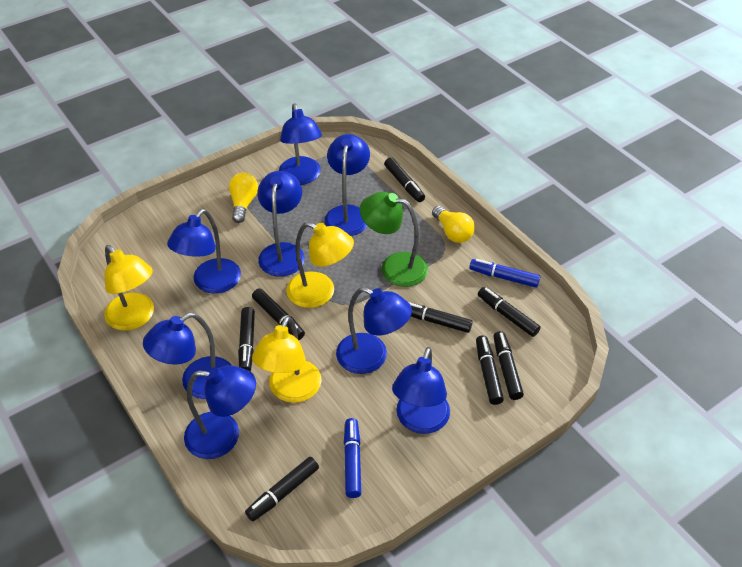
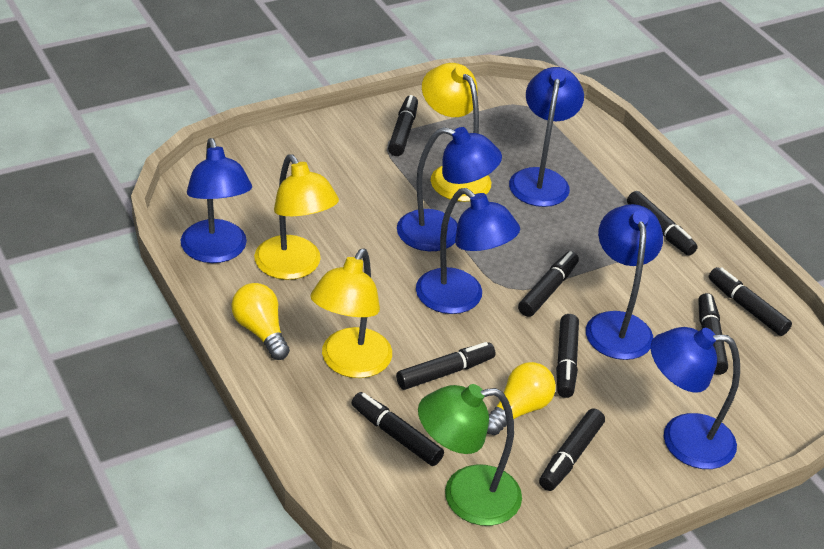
black marker: [238,307,255,371] [245,457,319,522] [252,288,305,340] [384,157,425,202] [409,302,473,333] [476,335,504,405] [478,287,541,337] [493,331,524,400] = 8 -> [352,392,444,466] [388,95,418,156] [396,342,496,390] [518,251,579,317] [539,409,605,491] [556,314,579,398] [627,191,698,256] [698,293,728,375] [709,267,792,336] = 9
blue lamp: [143,313,232,399] [167,209,241,294] [184,365,256,459] [257,171,305,277] [279,104,322,185] [325,134,370,236] [336,287,412,374] [392,347,450,434] = 8 -> [181,138,252,263] [397,127,502,251] [416,188,520,314] [509,67,584,207] [586,204,663,360] [651,327,740,469] = 6
blue marker: [344,418,361,498] [469,259,540,288] = 2 -> none = 0

